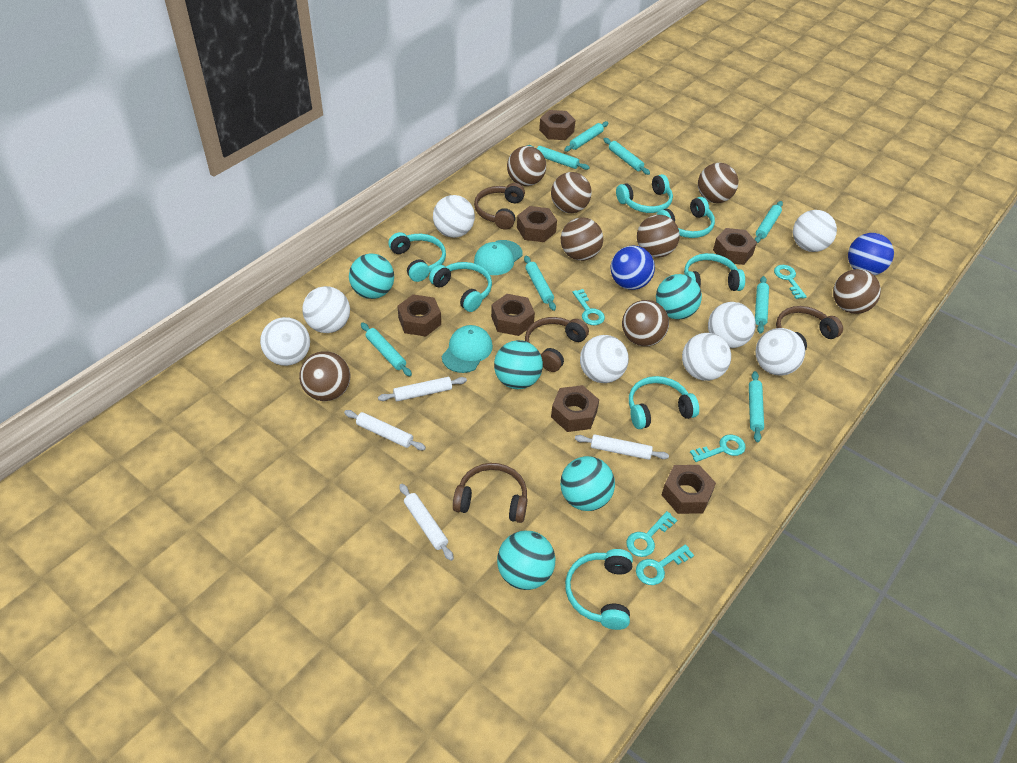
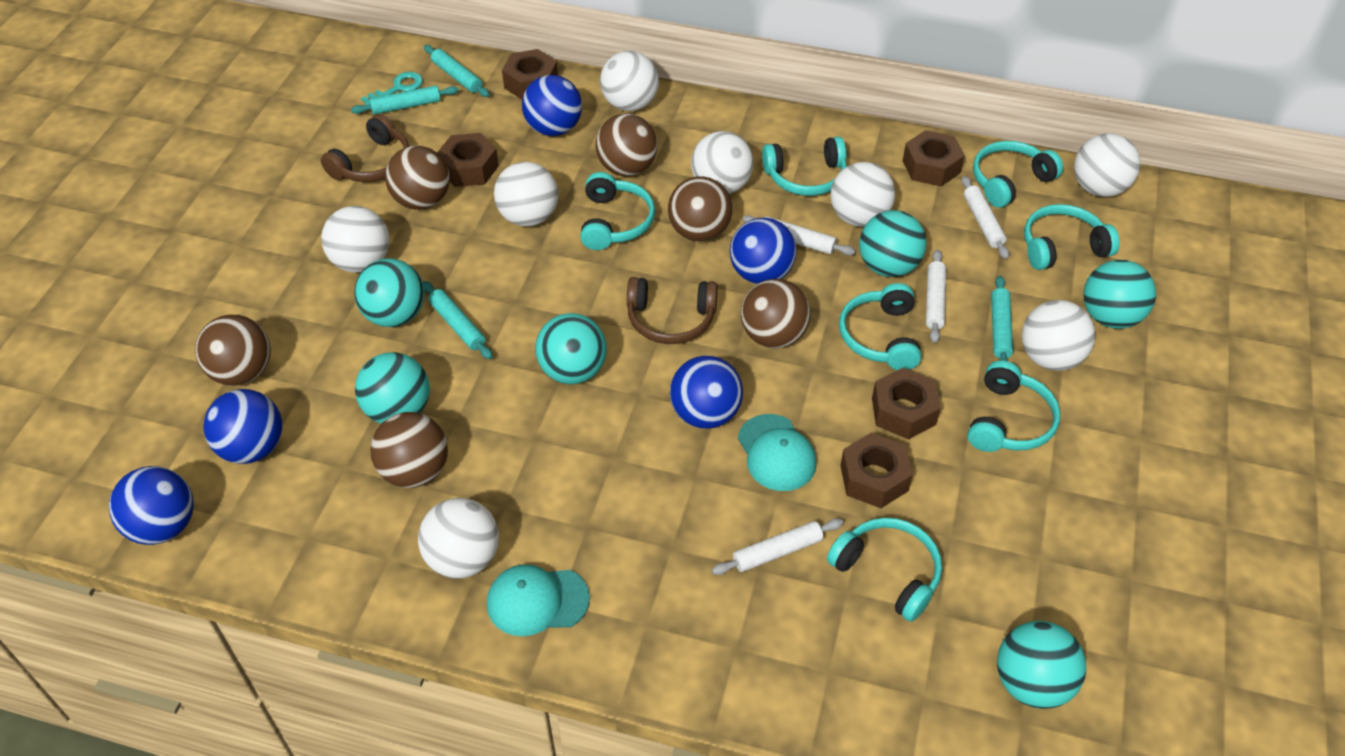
blue ball: [611,245,655,290] [848,233,894,275] = 2 -> [109,466,194,545] [203,389,283,464] [522,75,582,136] [670,356,743,429] [730,218,796,284] = 5
brown ball: [299,351,350,401] [507,146,546,186] [551,172,592,213] [561,217,603,261] [622,300,669,347] [637,215,680,257] [698,163,738,203] [833,269,881,314] = 8 -> [195,315,271,386] [370,412,448,488] [385,145,450,210] [596,113,657,176] [668,176,733,242] [741,279,811,349] = 6
brown headphones: [453,463,527,523] [474,183,525,230] [525,317,589,372] [776,306,843,350] = 4 -> [321,114,409,182] [627,277,718,344] = 2
brown nut: [397,294,441,337] [491,294,535,336] [517,206,557,242] [539,110,575,140] [551,385,599,432] [662,465,716,514] [713,228,757,265] = 7 -> [437,133,499,187] [502,49,558,100] [840,433,913,508] [872,368,941,439] [903,130,965,186] = 5
turquoise ball: [349,254,394,299] [494,340,543,389] [497,531,555,590] [560,456,615,511] [656,274,702,320] = 5 -> [354,258,425,327] [355,352,430,423] [535,313,607,384] [859,210,927,277] [997,621,1086,709] [1083,260,1156,329] = 6
turquoise key: [572,289,605,325] [626,511,677,557] [636,544,694,585] [690,434,746,462] [774,265,807,299] = 5 -> [361,72,423,105] = 1
turquoise rolling pin: [361,323,412,376] [524,256,556,311] [526,145,590,170] [564,121,608,152] [603,138,650,175] [749,371,764,442] [755,201,783,243] [755,276,769,334] = 8 -> [351,85,459,115] [423,281,493,359] [424,45,490,97] [991,276,1013,361] = 4

